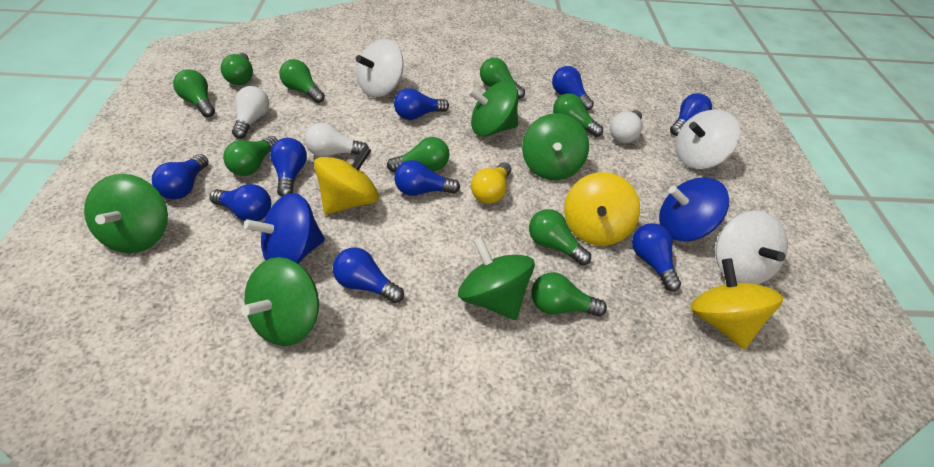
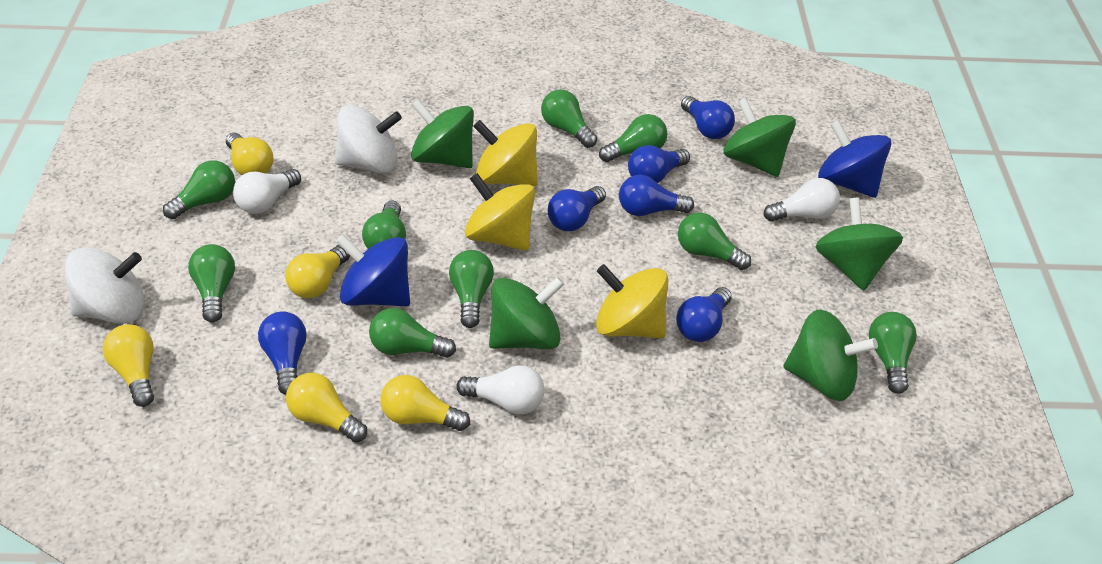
blue light bulb: [152,154,208,199] [209,184,271,221] [270,138,307,197] [333,247,404,303] [394,88,449,120] [394,160,460,196] [552,66,594,110] [632,223,681,291] [670,93,712,136] = 9 -> [258,311,307,395] [548,186,606,231] [619,175,694,216] [628,145,690,183] [676,287,732,342] [681,96,735,139] = 6
white spinning top: [356,39,404,98] [675,109,740,169] [716,211,788,285] = 3 -> [65,247,145,324] [335,105,402,173] = 2
yellow light bulb: [471,162,511,204] = 1 -> [103,324,154,407] [226,133,274,175] [285,245,350,298] [286,373,367,442] [380,375,470,431] = 5

